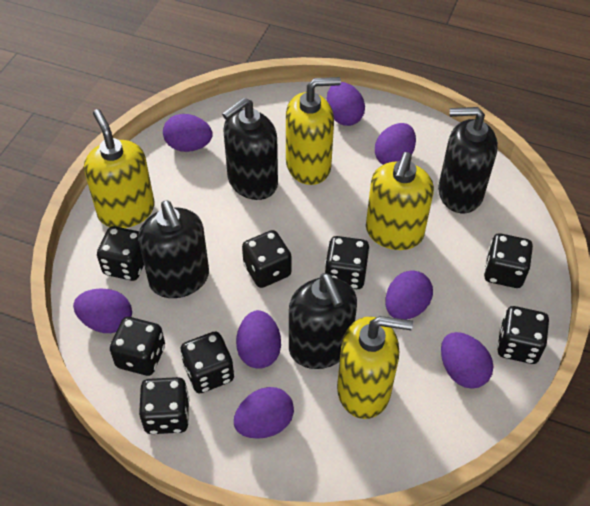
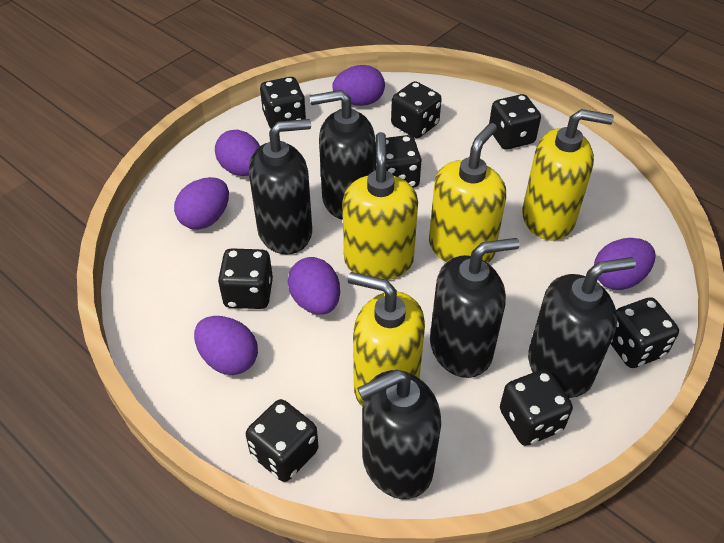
black soap dispenser: [138,201,209,298] [222,98,278,200] [289,273,357,369] [438,107,498,213] = 4 -> [249,119,312,254] [310,90,375,220] [357,370,441,499] [430,238,519,378] [528,257,636,398] = 5
purple egg: [73,289,132,333] [163,114,213,152] [234,387,294,439] [236,310,281,369] [327,82,365,126] [375,123,416,165] [385,270,433,320] [441,332,494,389] = 8 -> [174,177,229,230] [194,316,258,375] [215,130,260,176] [288,257,340,315] [332,65,385,106] [594,238,656,290] = 6

